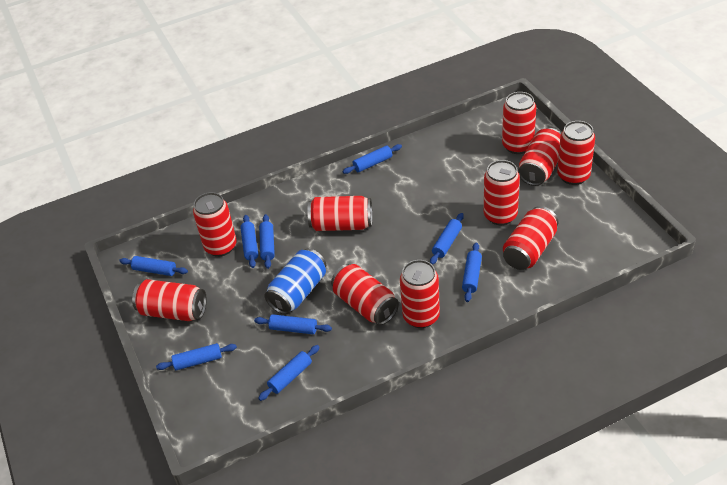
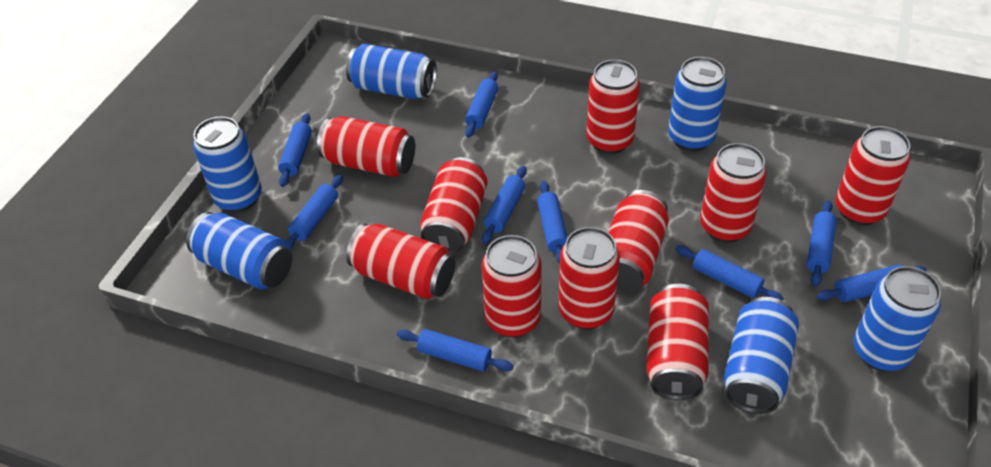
blue can: [265,248,326,314] = 1 -> [186,212,292,289] [193,117,262,212] [346,44,437,99] [668,57,727,151] [723,297,799,414] [853,266,941,371] = 6

